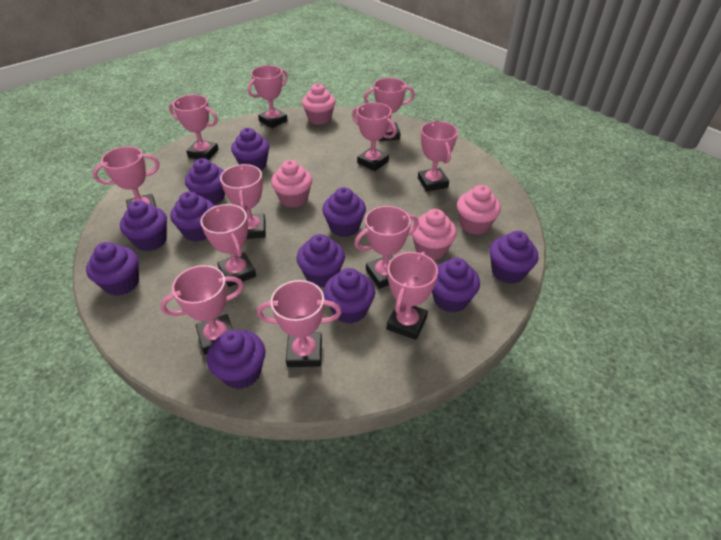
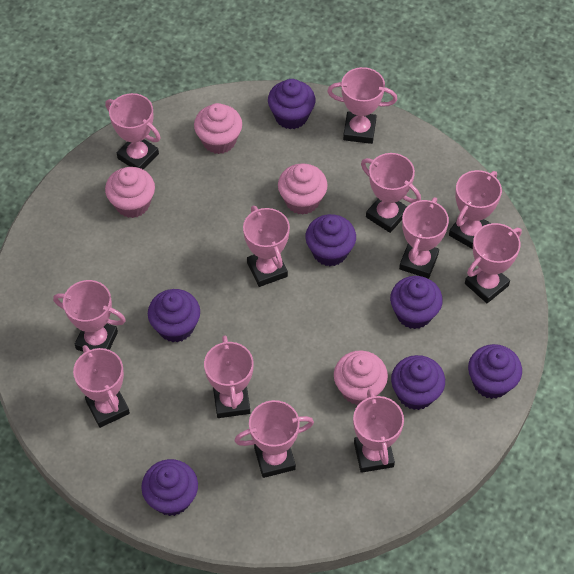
purple cupcake: [86,242,139,296] [120,200,167,251] [170,191,214,242] [185,158,225,205] [207,330,265,389] [231,128,269,170] [296,234,345,287] [322,187,366,237] [324,268,375,324] [432,258,480,313] [489,231,538,284] = 11 -> [141,459,198,516] [148,289,200,343] [268,79,315,129] [305,214,356,266] [390,276,443,329] [391,355,445,410] [468,344,522,399] = 7

